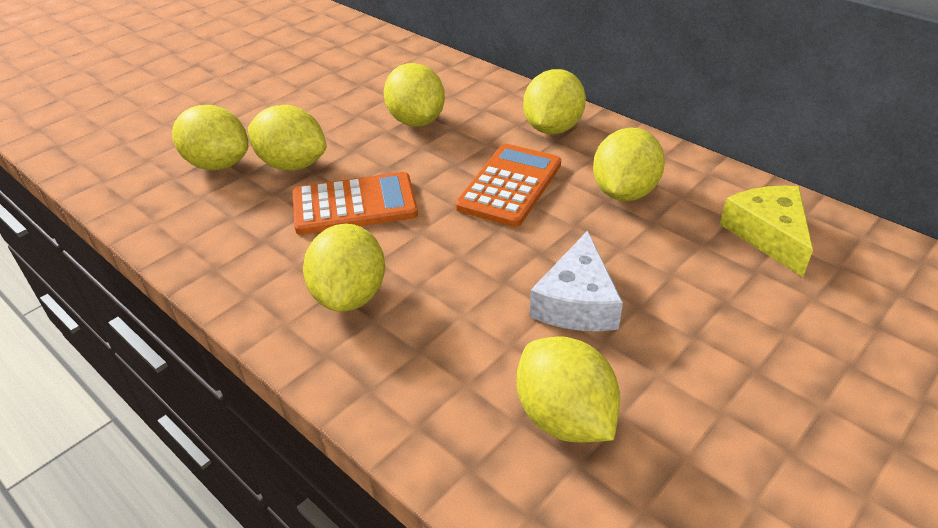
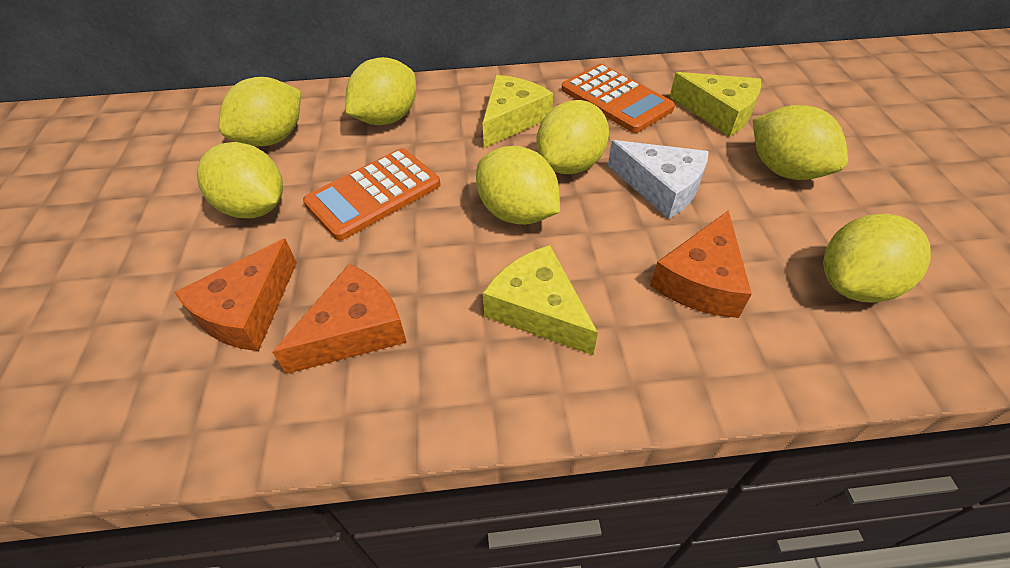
orange cheese: none = 0 -> [174,238,297,351] [272,264,407,374] [650,210,752,318] = 3
yellow cheese: [720,186,813,277] = 1 -> [482,75,553,148] [483,245,598,355] [670,72,761,137] = 3

